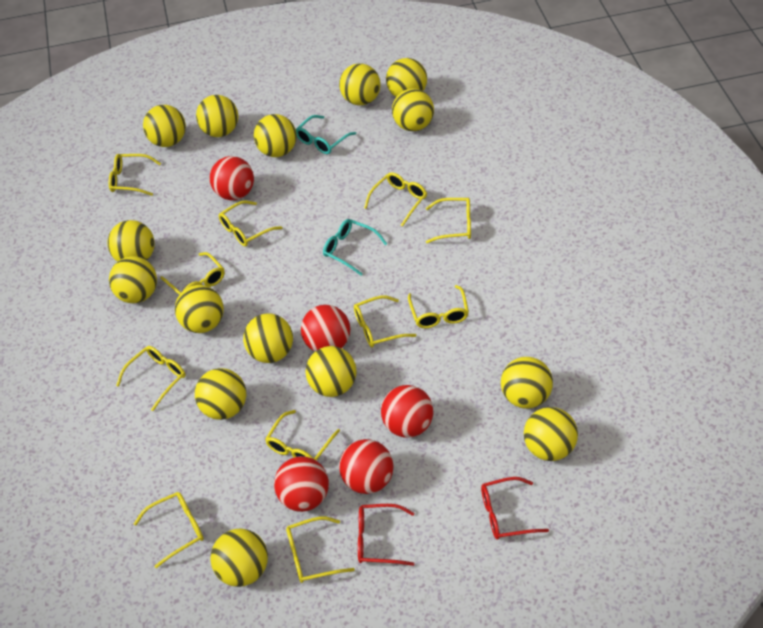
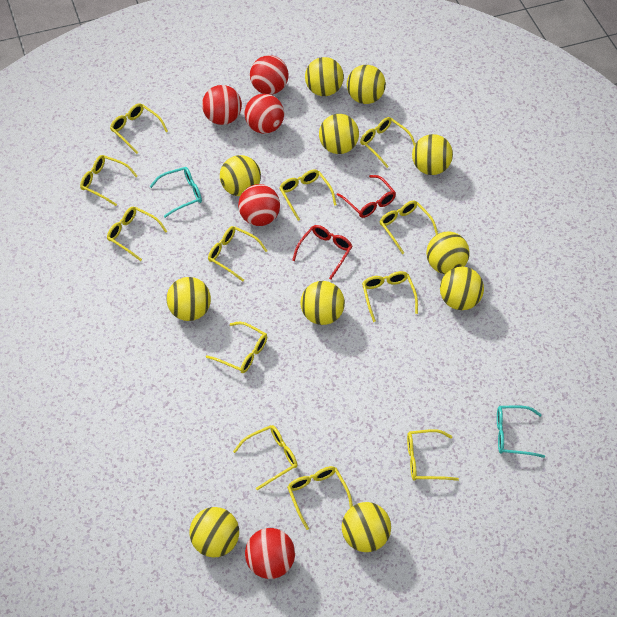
yellow ball: [107,220,155,262] [109,256,157,303] [143,105,186,147] [175,285,224,333] [195,368,246,420] [196,95,238,137] [210,529,268,587] [243,313,293,363] [254,114,297,157] [306,346,357,397] [339,63,381,105] [386,58,427,97] [392,89,434,131] [501,357,553,409] [524,407,578,461] = 15 -> [166,277,211,321] [190,507,239,557] [220,155,261,196] [300,281,345,325] [305,57,344,96] [319,114,359,154] [342,502,391,552] [347,65,386,104] [412,134,453,175] [426,231,470,274] [440,267,484,310] = 11
yellow glasses: [109,154,161,196] [116,346,186,411] [134,492,204,568] [161,252,225,295] [219,200,282,247] [265,410,340,461] [286,517,355,583] [354,295,416,348] [364,172,427,227] [408,285,469,328] [426,198,471,243] = 11 -> [80,155,137,206] [107,207,168,261] [110,103,168,154] [206,322,267,373] [208,226,267,282] [233,425,298,491] [279,170,337,221] [287,466,353,530] [360,117,416,168] [362,271,418,322] [380,200,438,254] [407,429,459,481] = 12

